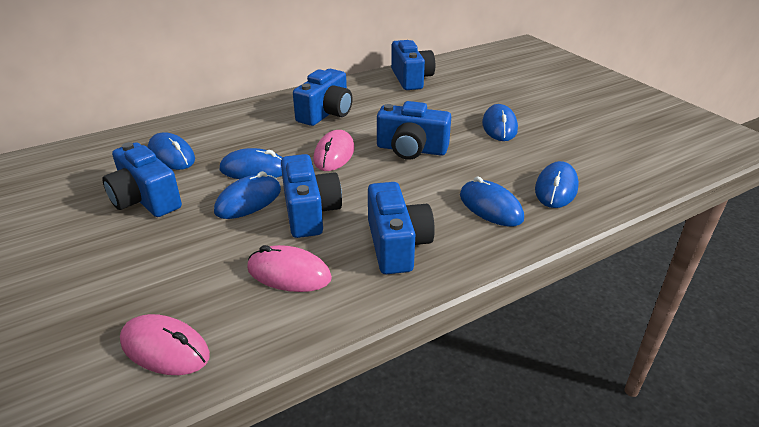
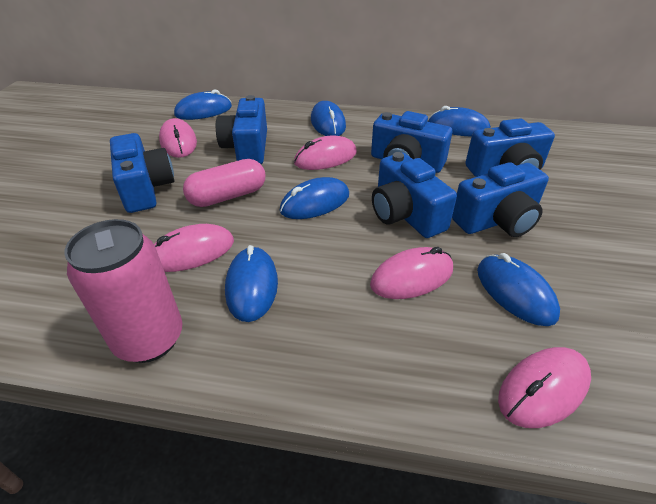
pink can: none = 0 -> [64,219,183,363] = 1
pink capsule: none = 0 -> [183,159,266,207] = 1
pink mouse: [120,314,210,375] [247,245,332,292] [313,130,354,171] = 3 -> [154,224,234,272] [159,118,197,158] [294,135,357,170] [370,247,453,299] [498,347,591,428] = 5

